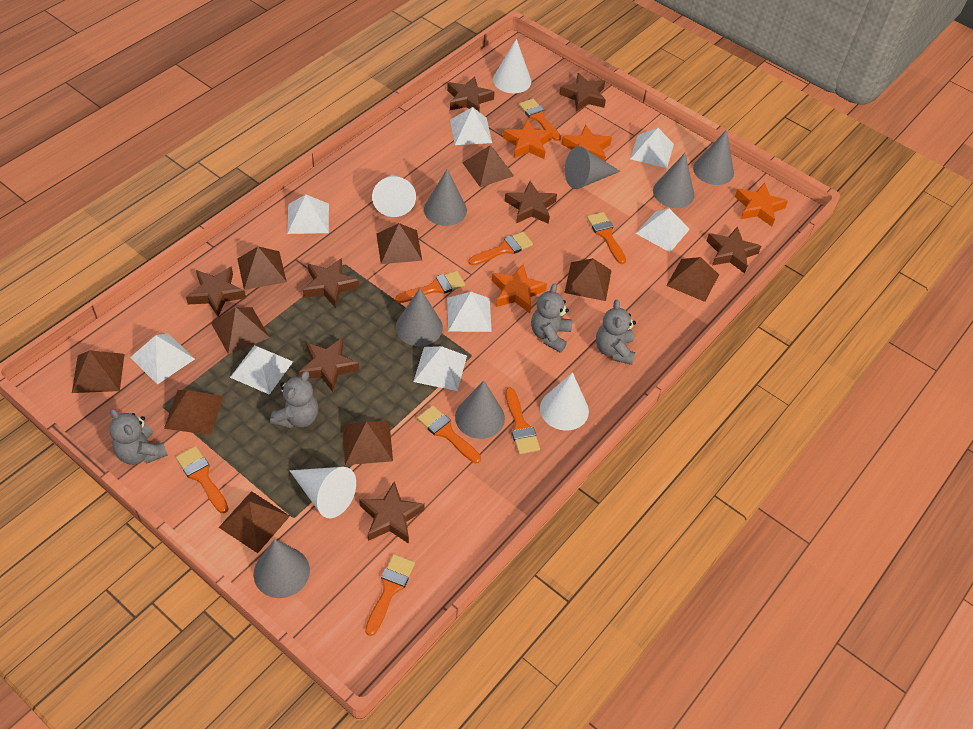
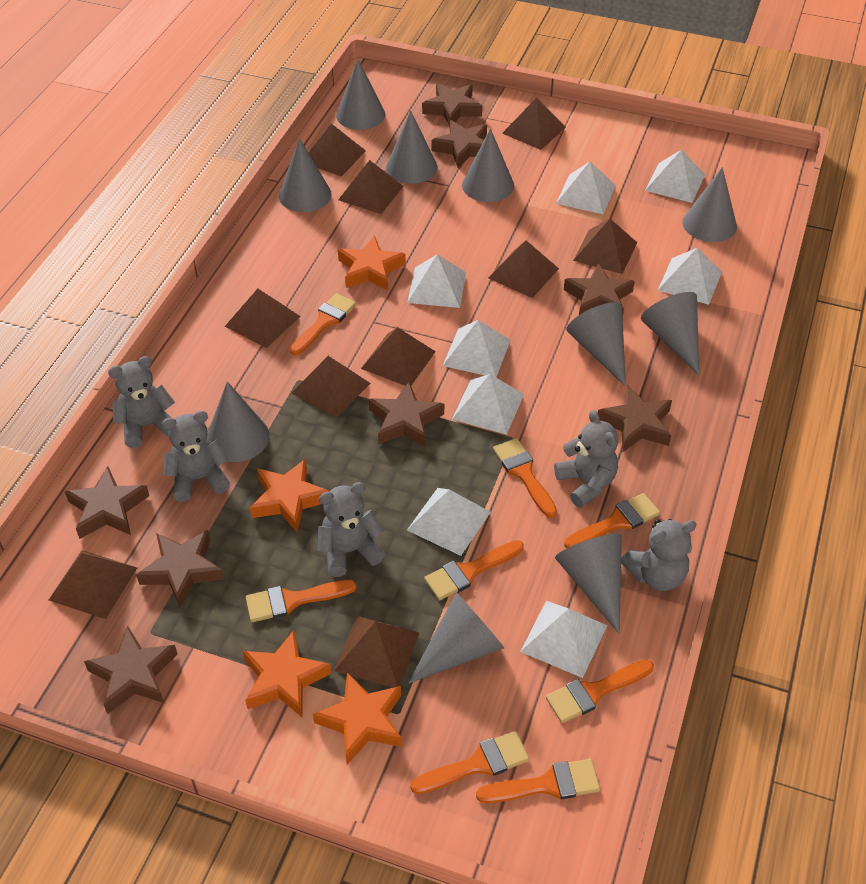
grey cone: [254,539,310,598] [396,288,443,346] [424,169,467,226] [455,380,505,439] [565,146,620,189] [653,153,694,208] [693,130,734,185] = 7 -> [207,381,270,462] [279,138,331,212] [336,59,385,130] [386,111,437,184] [408,592,504,684] [462,128,514,202] [555,534,622,634] [566,302,626,386] [641,292,699,375] [682,167,737,242] = 10
grey teddy bear: [109,409,168,465] [270,371,318,429] [531,283,572,353] [596,300,636,365] = 4 -> [108,356,175,448] [162,411,230,502] [318,482,385,577] [554,410,618,508] [621,519,696,591] = 5
white cone: [289,467,356,518] [372,174,416,217] [493,39,531,93] [540,372,589,431] = 4 -> none = 0

